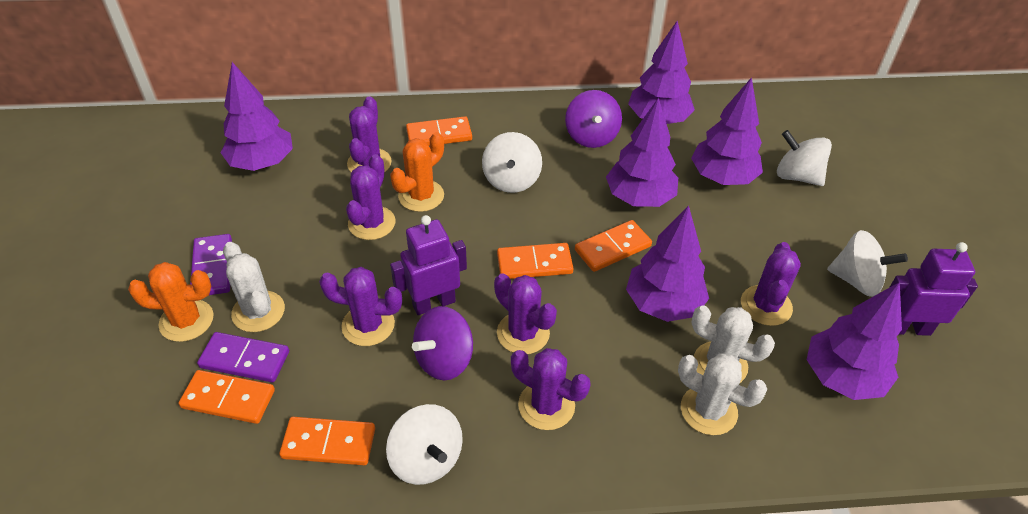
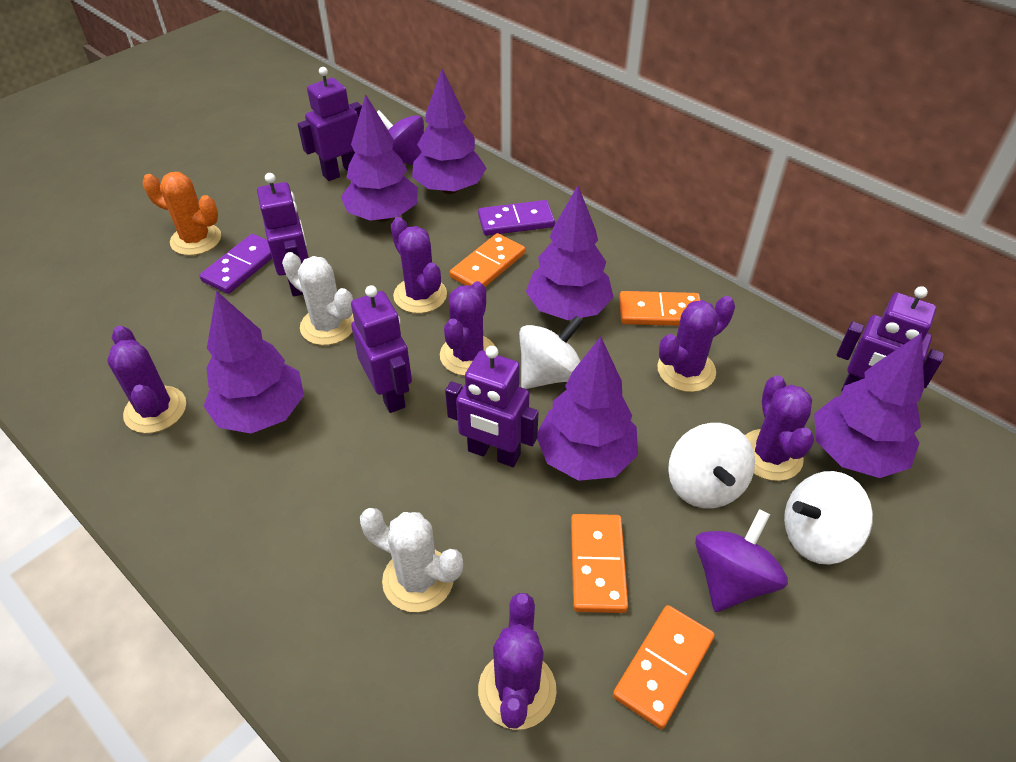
orange cactus: [128,262,214,342] [390,132,444,212] = 2 -> [143,172,221,256] = 1
orange domino: [179,370,275,424] [279,417,375,465] [406,116,472,146] [497,243,574,279] [575,220,652,272] = 5 -> [450,233,525,287] [571,514,628,613] [613,605,715,729] [619,291,700,326] = 4
purple robot: [390,215,467,315] [889,242,978,336] = 2 -> [257,173,309,296] [298,67,362,181] [351,285,412,413] [445,346,539,467] [837,286,944,390] = 5
white cactus: [223,242,285,332] [678,353,767,435] [692,306,775,383] = 3 -> [282,252,354,345] [360,508,463,612] = 2
white spinning top: [386,404,463,485] [482,132,542,193] [777,130,832,186] [827,230,908,297] = 4 -> [519,316,583,389] [668,423,755,508] [784,471,873,564] = 3

